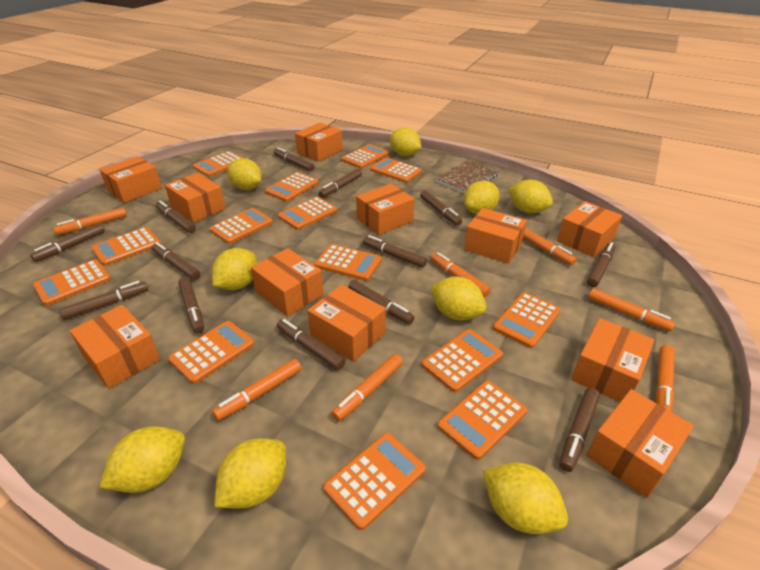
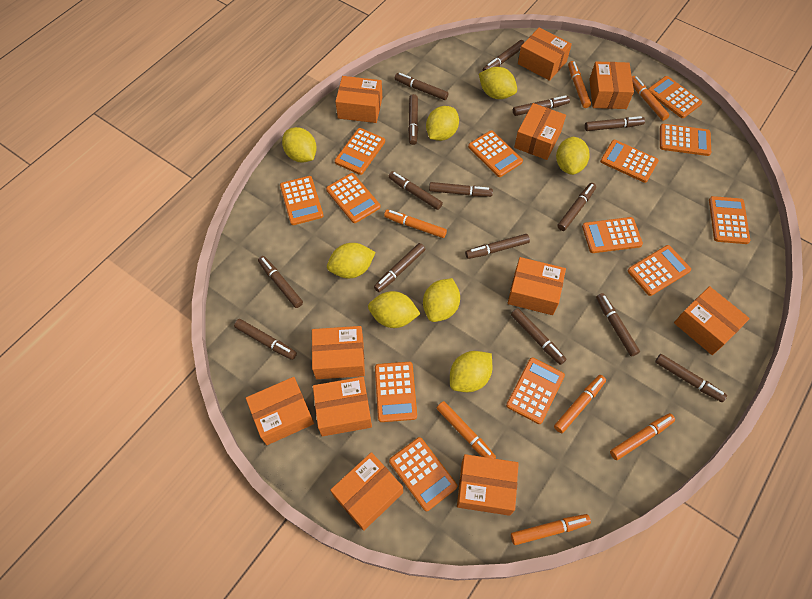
brown marker: [30,223,105,262] [59,281,148,320] [152,242,201,280] [156,201,196,233] [178,277,204,334] [274,147,314,172] [277,319,345,370] [319,169,362,198] [348,280,415,324] [363,235,427,268] [420,190,462,226] [559,388,600,472] [587,242,615,287] = 13 -> [234,319,297,360] [258,256,303,308] [374,243,425,292] [388,171,443,210] [394,73,448,100] [408,94,418,145] [429,182,493,197] [465,234,530,259] [483,40,524,71] [511,308,566,365] [513,95,570,116] [557,183,596,231] [585,116,645,131] [596,293,640,357] [655,354,727,402] = 15
brown notebook: [435,160,498,194] = 1 -> none = 0
orange calculator: [33,259,111,306] [91,227,161,266] [168,321,254,384] [193,151,242,177] [210,208,273,244] [265,172,318,202] [278,197,337,230] [315,244,382,281] [323,433,426,530] [342,144,389,169] [370,158,422,183] [422,329,503,392] [438,381,527,460] [493,292,560,348] = 14 -> [280,176,324,225] [326,173,381,223] [335,128,385,175] [375,362,417,422] [389,437,457,511] [468,130,523,177] [506,357,565,424] [582,217,643,253] [600,140,659,183] [627,245,691,296] [648,76,702,118] [660,124,711,156] [709,196,750,244] = 13
yellow lemon: [99,426,185,493] [212,248,257,290] [214,438,286,509] [227,158,262,190] [390,127,421,156] [430,277,487,320] [464,181,500,214] [483,462,568,534] [508,180,553,213] = 9 -> [282,127,317,163] [327,243,376,278] [368,291,421,328] [423,278,460,322] [426,106,459,141] [450,351,492,392] [479,67,517,99] [556,137,590,175] = 8

